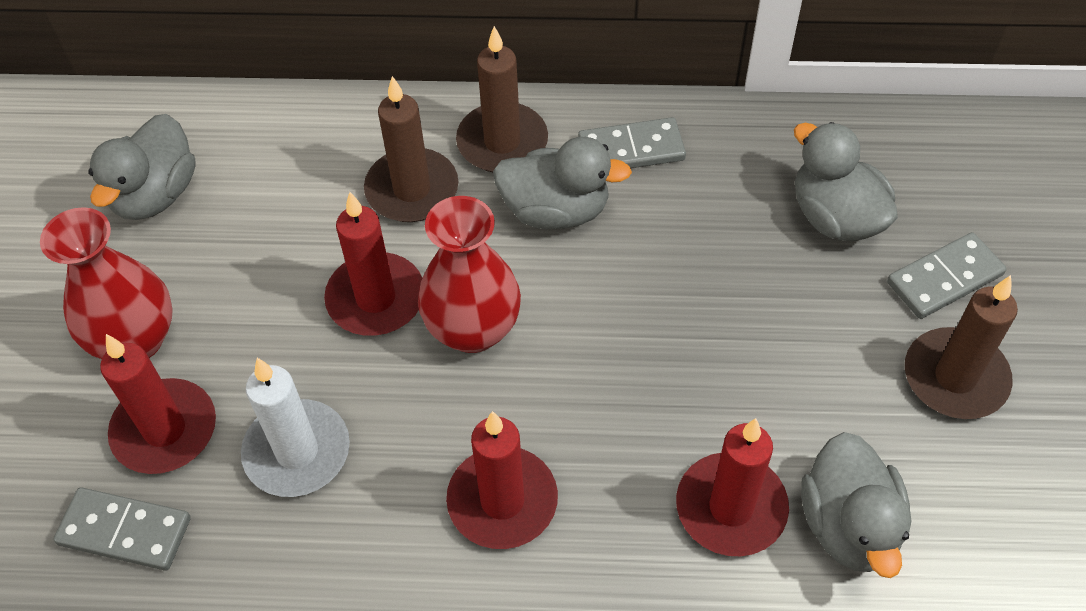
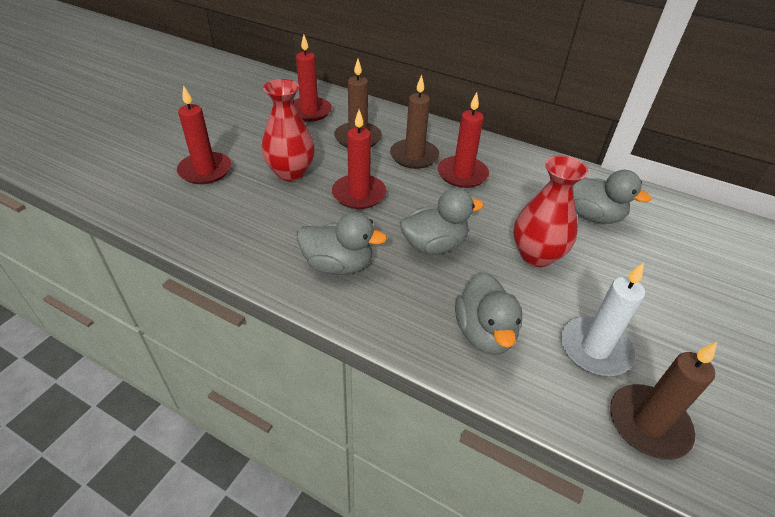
grey domino: [53,487,191,571] [578,117,686,168] [887,232,1007,319] = 3 -> none = 0

